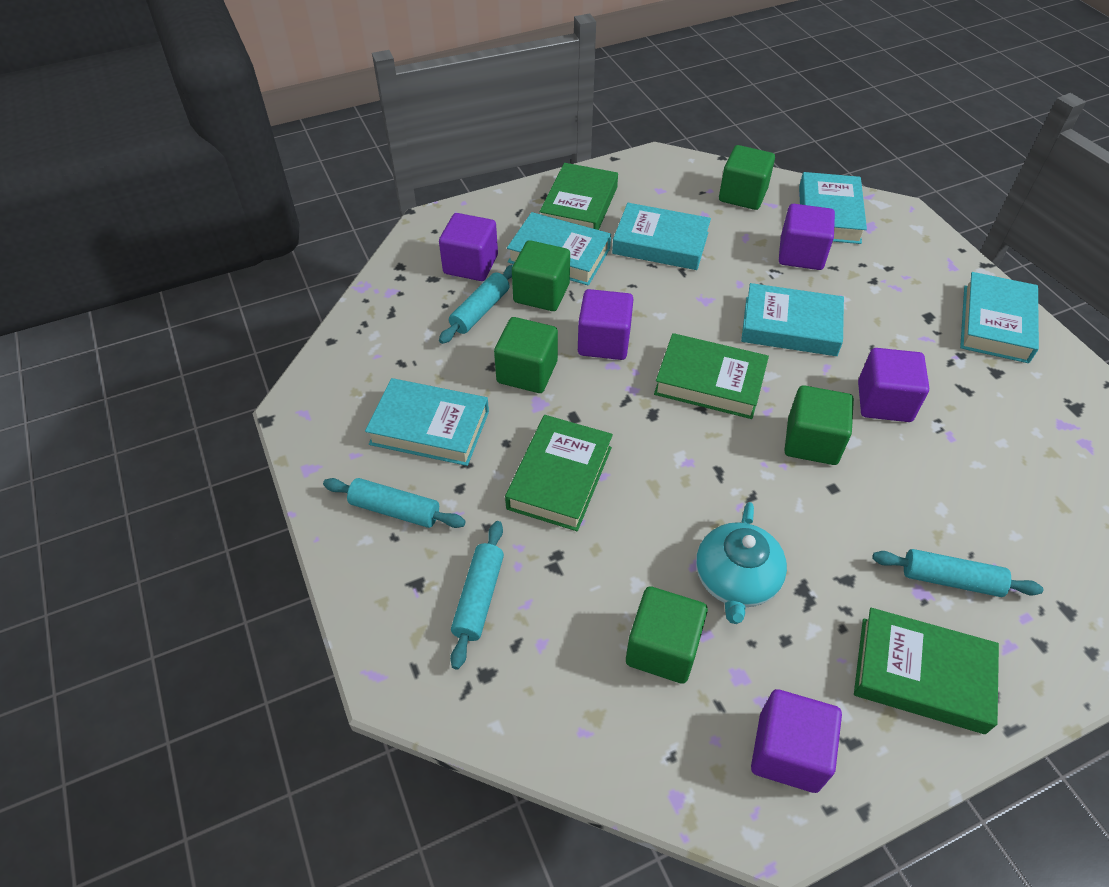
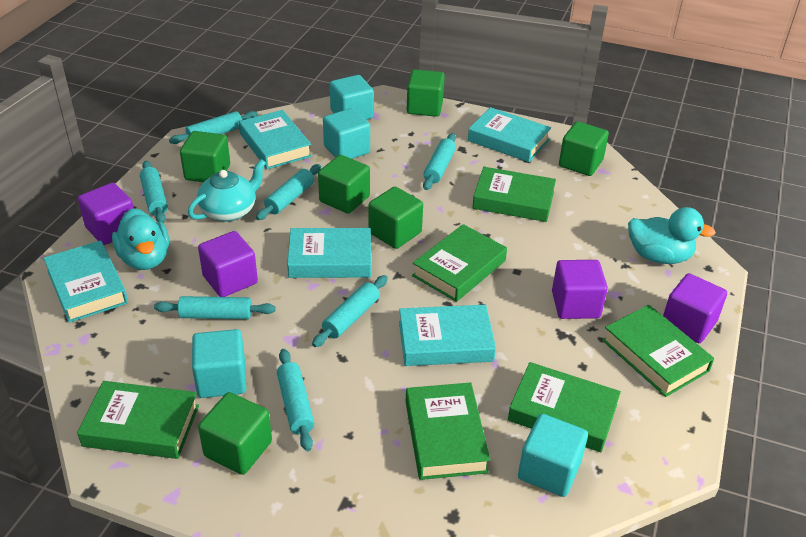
green book: [505,415,613,531] [539,163,618,230] [654,333,769,419] [854,608,999,734] = 4 -> [77,381,199,459] [405,382,490,480] [412,224,507,302] [472,167,556,222] [508,362,621,452] [602,305,714,397] = 6
green cube: [494,317,558,393] [512,240,570,311] [626,586,708,684] [719,145,775,210] [785,385,854,465] = 5 -> [180,131,230,182] [198,392,272,475] [318,155,370,214] [368,187,423,249] [407,69,445,117] [559,121,609,176] = 6
purple cube: [439,213,498,281] [578,289,633,360] [751,689,842,793] [779,204,835,270] [858,348,929,422] = 5 -> [78,183,134,245] [198,231,258,297] [552,260,608,319] [663,273,727,343] = 4
turquoise book: [365,378,489,466] [507,212,611,286] [612,203,711,270] [741,283,844,356] [799,172,867,244] [960,272,1039,363] = 6 -> [44,241,128,323] [239,110,312,169] [287,228,371,278] [399,305,496,366] [468,107,551,162] = 5
turquoise cube: none = 0 -> [192,329,246,398] [323,108,370,159] [330,75,374,120] [518,414,588,497] = 4
turquoise duck: none = 0 -> [112,208,169,270] [628,207,716,264] = 2
turquoise rolling pin: [323,478,466,528] [439,265,513,344] [450,521,504,669] [872,549,1043,597] = 4 -> [140,161,168,223] [154,296,276,319] [169,111,258,144] [256,164,321,220] [277,349,314,451] [312,275,388,347] [423,133,456,190] = 7

